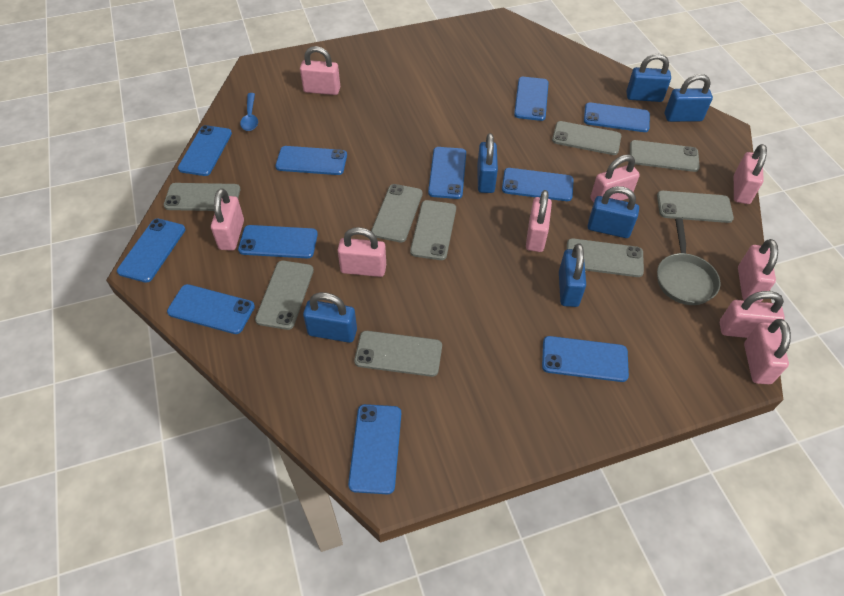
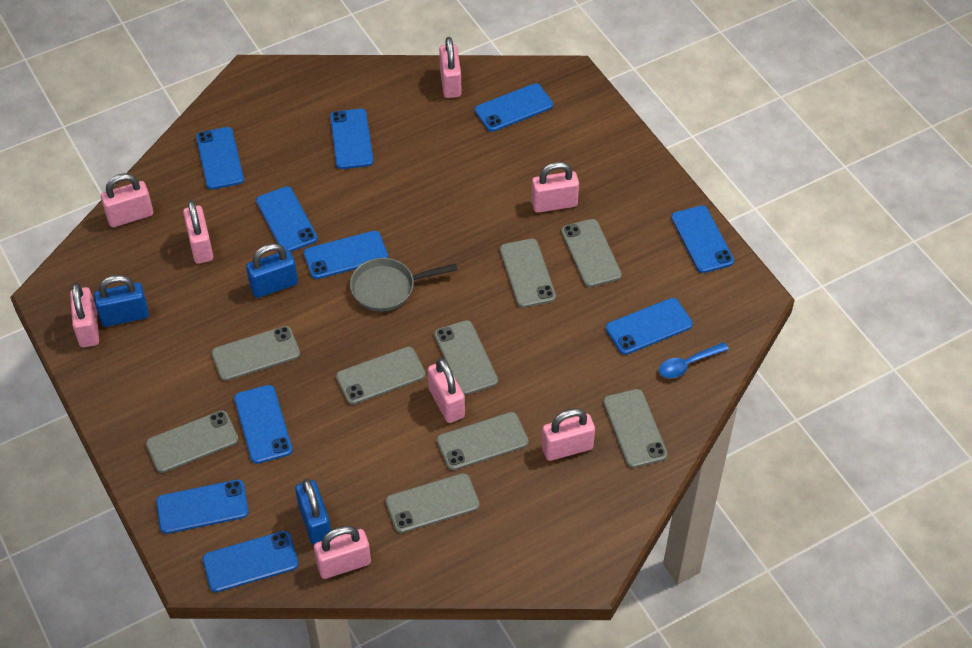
blue padlock: [303,292,357,343] [477,133,498,193] [559,243,586,307] [588,186,639,238] [626,54,671,102] [665,74,713,122] = 6 -> [94,275,149,327] [246,243,298,298] [295,479,331,545] = 3
blue phone: [117,219,185,283] [167,284,255,334] [178,125,232,176] [238,225,318,258] [275,146,347,175] [348,404,401,494] [428,147,466,199] [502,168,574,201] [514,77,549,121] [542,336,629,382] [584,102,650,132] = 11 -> [156,480,249,534] [196,127,244,190] [202,531,299,592] [234,385,292,464] [256,186,318,252] [304,231,388,279] [330,109,373,169] [475,83,553,132] [606,298,693,355] [671,206,734,273] = 10
pink padlock: [211,188,244,251] [300,46,340,95] [338,227,386,277] [526,190,552,252] [590,155,640,203] [720,291,785,338] [734,144,767,204] [738,239,778,302] [744,319,791,384] = 9 -> [70,283,99,347] [101,173,153,227] [183,200,213,264] [314,526,371,579] [428,358,465,423] [439,37,461,98] [531,162,579,213] [542,408,595,461] = 8

